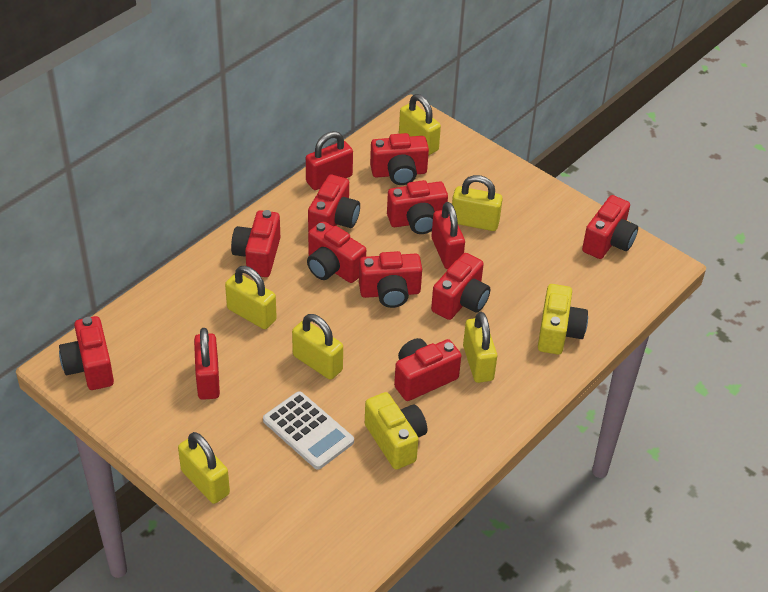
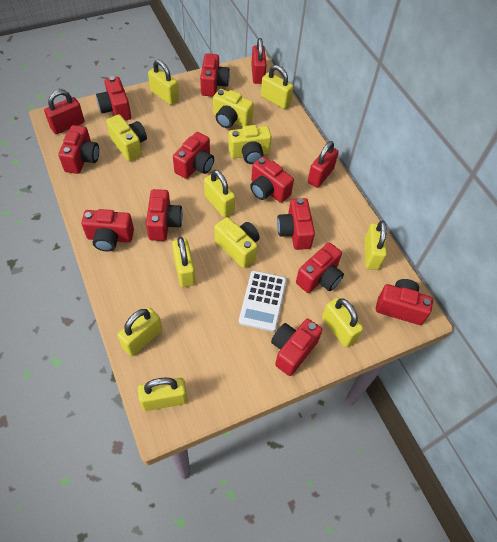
red camera: [59,316,114,390] [231,210,280,277] [307,221,366,283] [308,175,360,232] [359,251,422,308] [370,133,429,185] [387,180,448,234] [394,338,461,401] [431,253,490,320] [582,195,638,259] = 10 -> [58,125,99,174] [81,209,134,252] [96,76,131,121] [146,189,183,241] [173,132,214,179] [200,54,230,97] [250,156,294,203] [271,319,322,376] [277,198,315,250] [296,242,344,293] [376,279,433,325] = 11
yellow camera: [365,392,427,469] [538,284,588,355] = 2 -> [106,114,147,161] [213,89,254,128] [215,217,260,268] [228,125,272,164] = 4
yellow padlock: [178,432,230,504] [225,266,277,329] [292,314,343,380] [399,94,441,156] [452,175,503,231] [463,312,497,383] = 6 -> [117,308,162,356] [138,378,187,411] [148,60,179,105] [172,237,195,287] [204,170,235,218] [261,65,293,109] [322,298,363,347] [364,221,387,270] = 8

